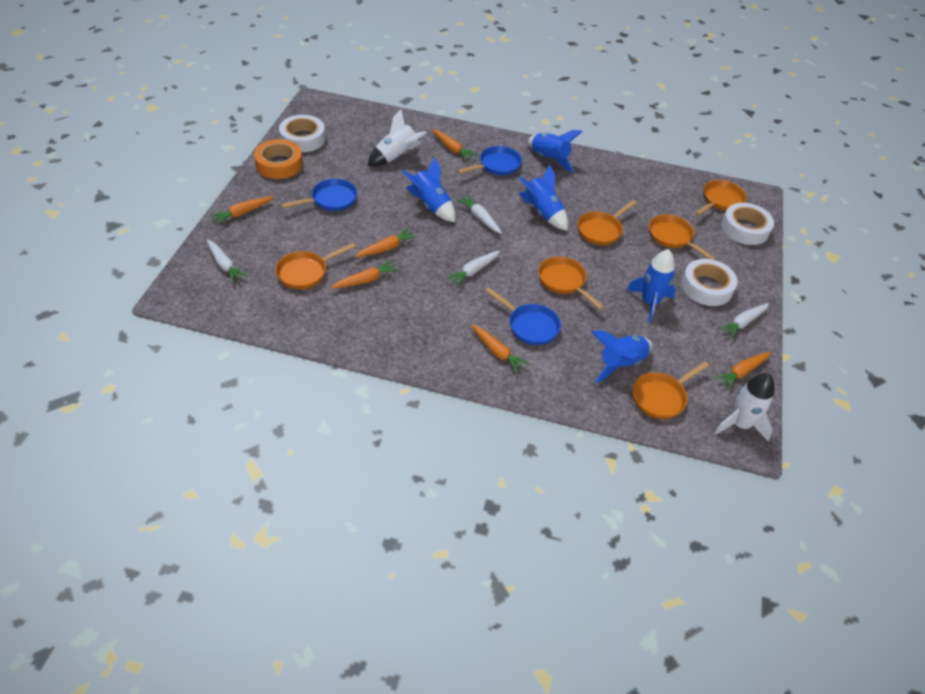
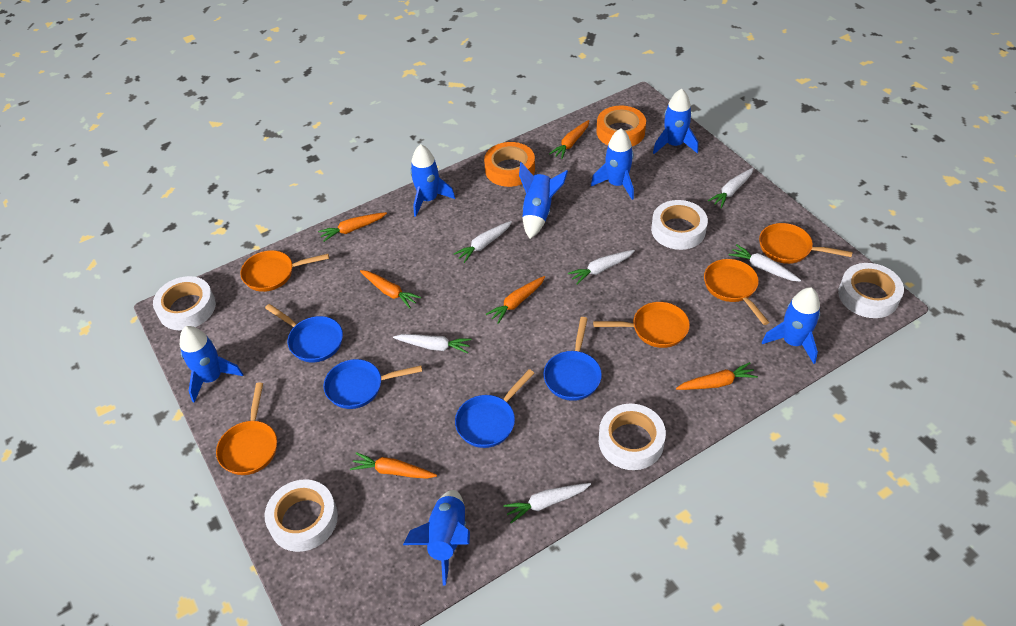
blue pan: [281,179,357,211] [457,146,522,175] [485,287,561,345] = 3 -> [265,304,343,362] [323,359,422,409] [455,369,534,448] [543,317,602,401] = 4
blue rocket: [402,157,456,222] [518,165,568,231] [528,130,583,172] [592,330,652,383] [627,249,676,323] = 5 -> [180,326,243,402] [403,490,470,585] [410,144,455,217] [519,162,568,239] [591,128,634,200] [653,89,698,154] [762,287,820,364] = 7
orange pan: [275,243,355,289] [538,256,604,310] [577,200,637,245] [633,361,709,419] [649,214,716,260] [695,180,747,216] = 6 -> [216,383,277,475] [240,250,329,292] [593,302,690,348] [704,259,769,325] [759,223,853,264] = 5
orange tape: [254,139,303,179] = 1 -> [484,142,535,187] [596,105,646,146] = 2
white carrot: [207,239,248,283] [446,250,500,287] [457,195,502,234] [718,303,769,339] = 4 -> [393,334,471,354] [454,221,512,263] [503,483,591,523] [568,250,635,284] [708,168,754,208] [729,244,801,282] = 6
white rocket: [367,110,427,167] [715,373,774,441] = 2 -> none = 0
white tape: [279,115,325,152] [681,259,738,306] [721,203,774,245] = 3 -> [153,276,216,330] [264,479,338,552] [599,404,666,470] [651,200,708,250] [838,263,904,318] = 5

